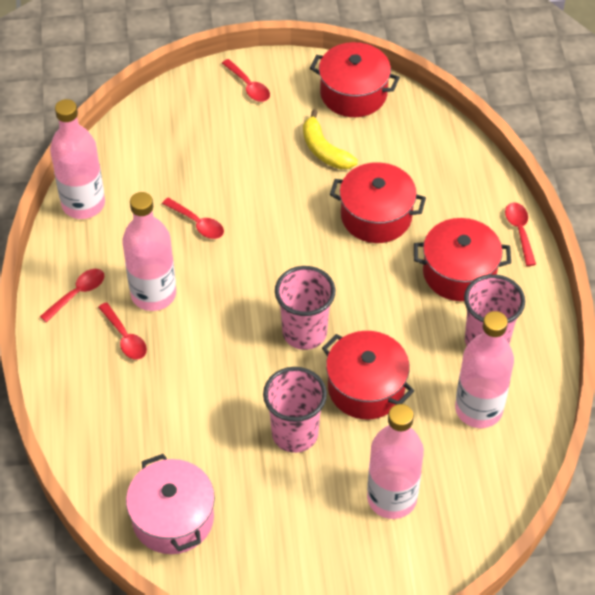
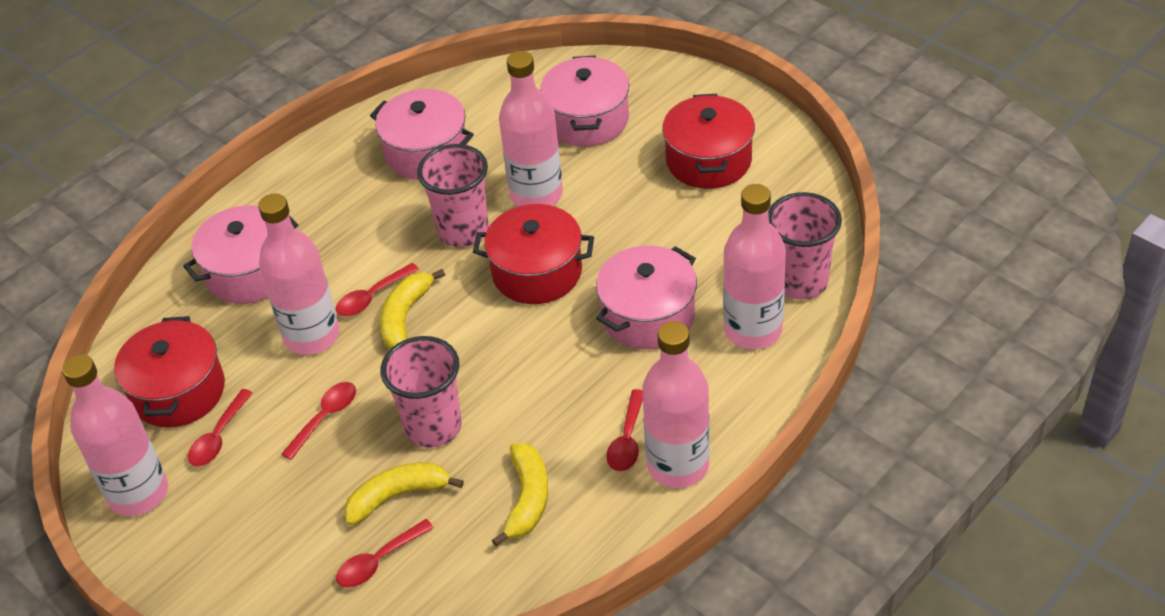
pink bottle: [50,99,105,219] [122,192,176,311] [367,404,424,519] [455,311,514,428] = 4 -> [62,354,168,516] [258,194,340,355] [499,51,563,206] [642,321,710,488] [723,184,786,350] = 5
pink pot: [126,454,215,554] = 1 -> [183,205,298,304] [370,89,474,180] [540,55,629,147] [596,245,697,350] = 4
red pot: [310,42,400,117] [322,331,414,419] [330,162,426,243] [414,218,511,301] = 4 -> [114,316,225,427] [473,204,594,304] [662,94,755,189] = 3
yellow banana: [303,109,358,169] = 1 -> [344,462,464,526] [380,269,445,349] [492,443,548,547] = 3

